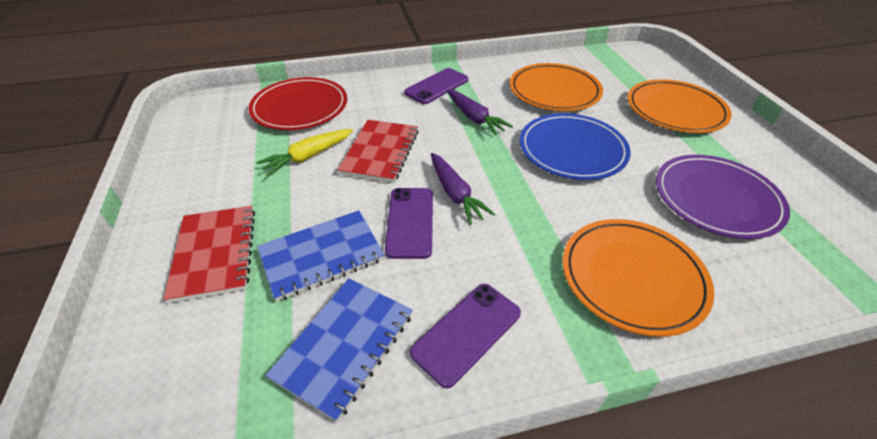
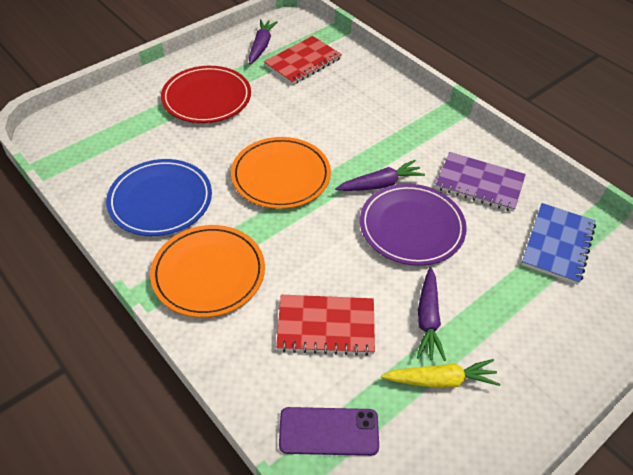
blue notebook: [257,210,385,302] [266,279,413,422] = 2 -> [521,203,596,285] = 1
orange plate: [510,63,603,111] [562,219,714,337] [627,79,732,133] = 3 -> [150,225,265,318] [231,137,331,209] = 2
purple carrot: [431,153,495,225] [447,89,513,135] = 2 -> [249,19,278,64] [335,160,425,191] [417,267,446,361] = 3
purple notebook: none = 0 -> [435,152,526,212] = 1
purple phone: [385,188,433,259] [404,68,469,104] [410,284,521,388] = 3 -> [279,407,379,456] = 1

